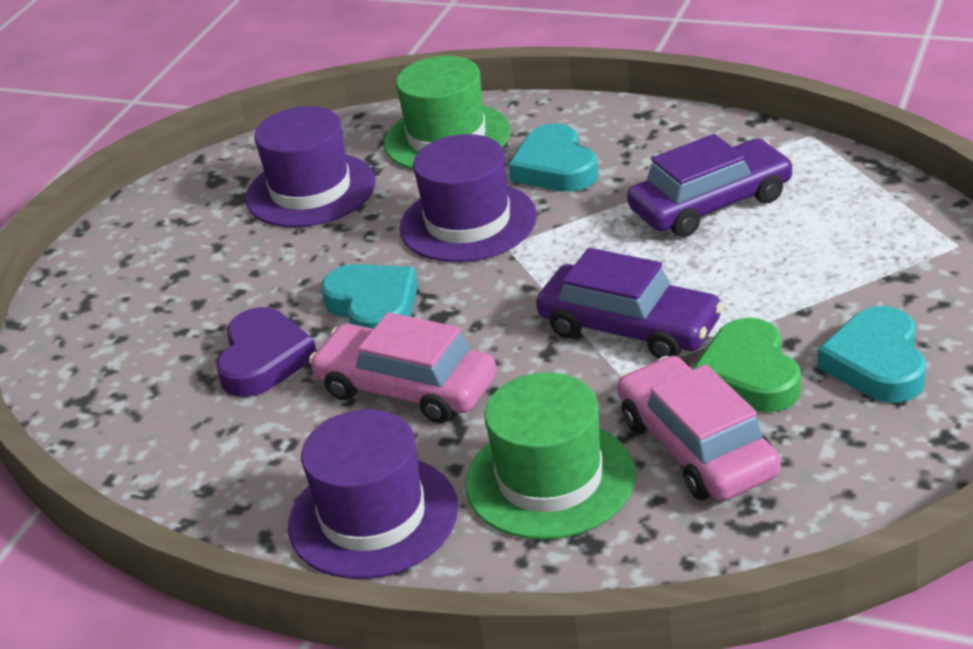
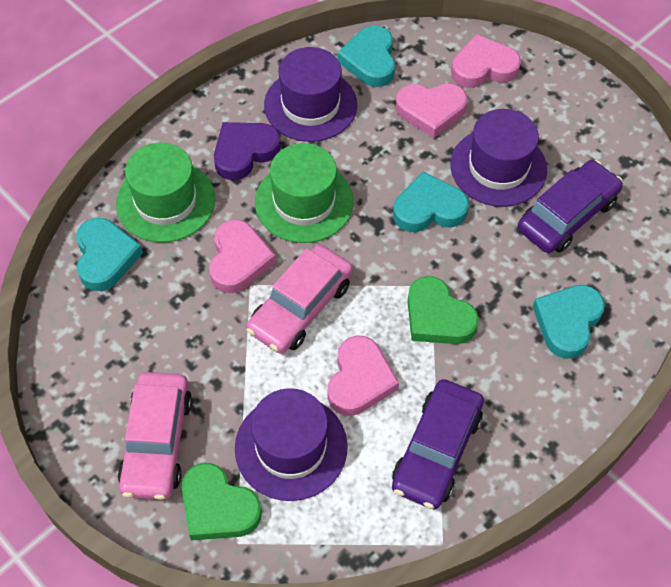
green heart: [692,318,801,413] = 1 -> [182,463,262,541] [407,276,479,344] = 2
pink heart: none = 0 -> [209,219,276,293] [327,335,399,416] [396,83,468,138] [451,34,521,88] = 4
turquoise heart: [321,264,418,329] [508,124,598,192] [818,306,926,403] = 3 -> [76,218,143,291] [337,26,395,87] [393,172,469,232] [533,285,605,359] = 4

